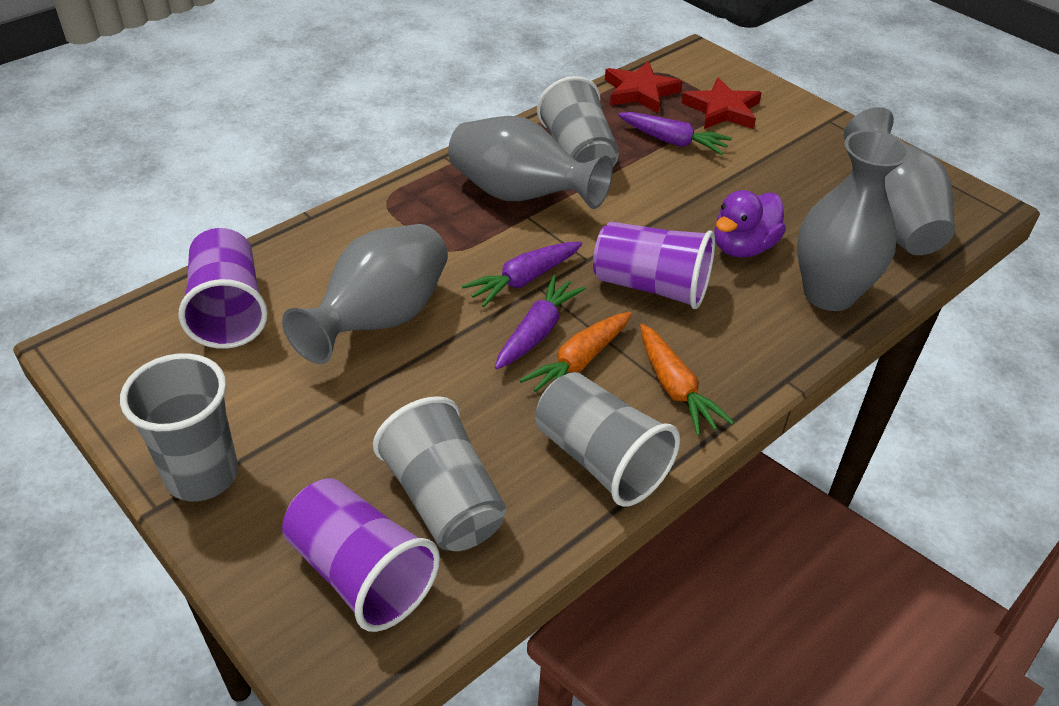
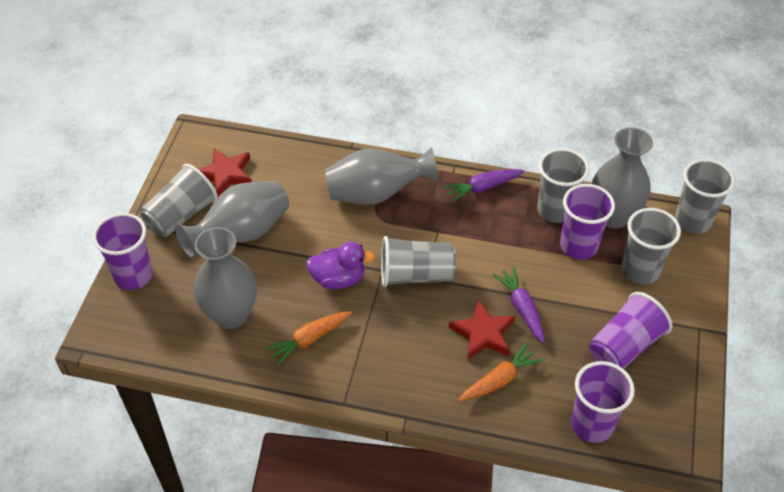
grey cup: [120,353,238,501] [373,396,506,551] [535,372,680,507] [537,76,619,167] = 4 -> [141,164,218,237] [381,236,456,287] [537,148,589,223] [622,208,681,284] [675,159,735,234] = 5
purple carrot: [462,242,582,307] [495,275,586,370] [618,112,732,155] = 3 -> [443,169,524,203] [493,267,544,343] = 2
purple cup: [179,228,268,349] [282,478,440,632] [593,221,715,309] = 3 -> [93,213,153,290] [560,184,615,260] [571,361,635,443] [589,292,672,369] = 4

